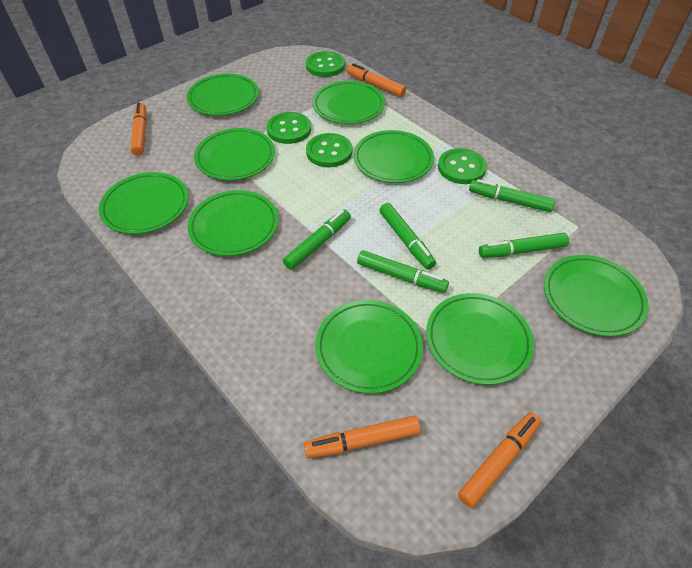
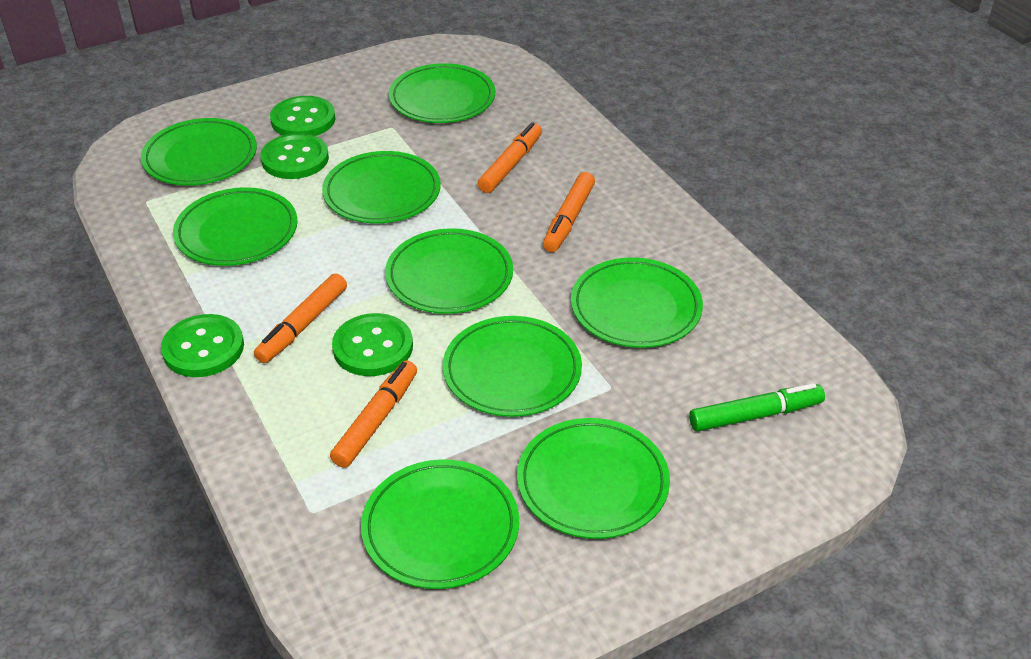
green marker: [283,210,351,270] [357,250,449,293] [379,203,436,270] [469,179,555,212] [479,233,569,258] = 5 -> [689,383,825,432] = 1

